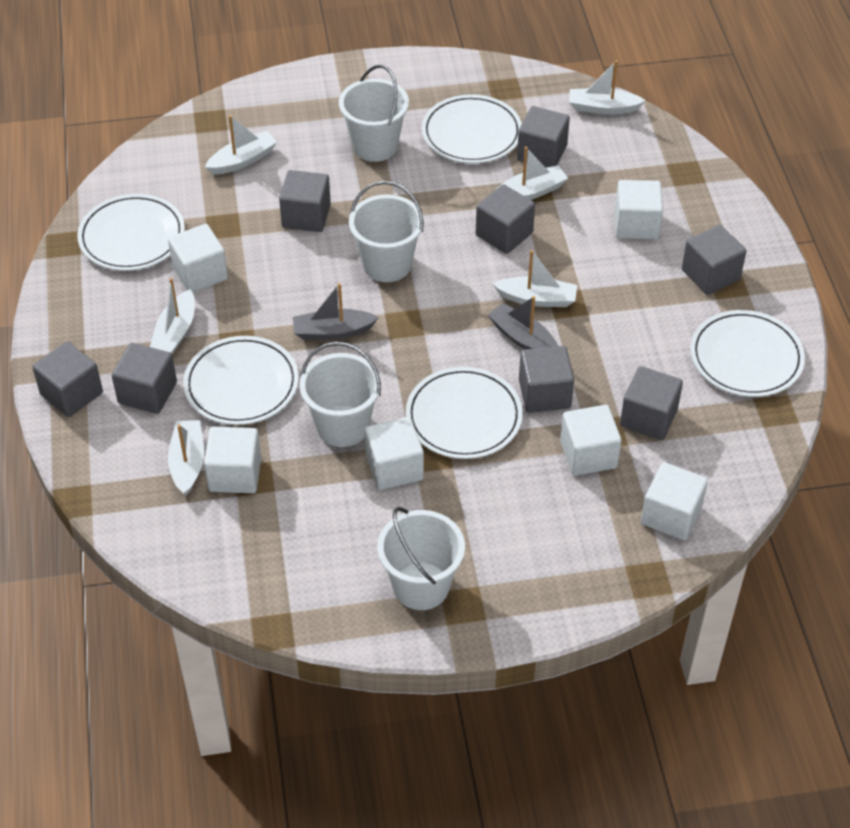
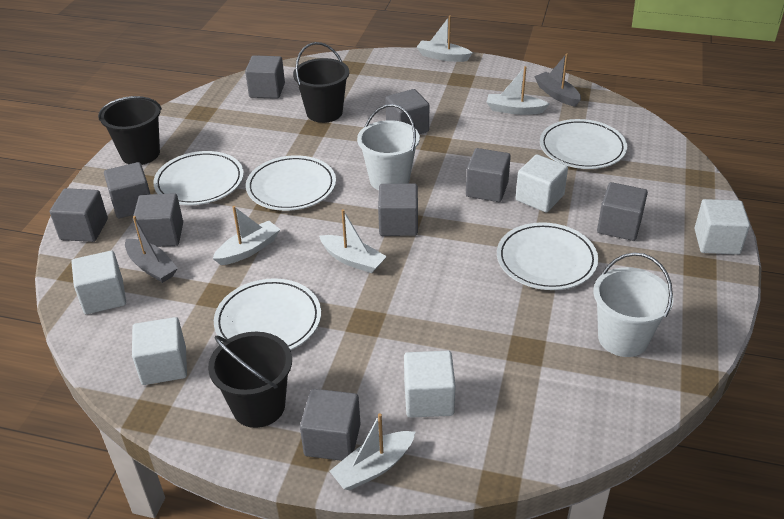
black bucket: none = 0 -> [98,96,162,165] [208,332,292,428] [293,42,349,123] = 3
grey cube: [32,341,103,417] [112,343,177,414] [279,170,331,232] [476,184,535,254] [517,106,570,168] [519,346,574,413] [620,366,683,440] [682,225,746,295] = 8 -> [50,188,108,242] [104,162,151,218] [133,193,183,247] [245,55,285,99] [300,389,361,461] [378,184,418,236] [385,89,429,134] [466,148,511,202] [597,182,648,241] = 9
white boat: [150,278,195,354] [168,420,204,496] [205,115,277,175] [493,250,577,307] [496,147,568,200] [569,60,646,115] = 6 -> [212,206,280,265] [319,209,387,273] [330,413,415,490] [417,16,472,62] [487,66,549,115] = 5
white bucket: [299,342,381,447] [339,65,409,162] [349,181,424,282] [377,507,465,610] = 4 -> [357,104,420,190] [593,253,674,357] = 2
white cube: [168,224,228,293] [204,427,261,493] [365,417,424,490] [560,405,622,476] [615,180,663,239] [641,462,708,540] = 6 -> [71,251,126,314] [132,317,187,385] [404,351,456,418] [516,154,568,212] [694,199,750,255] = 5

